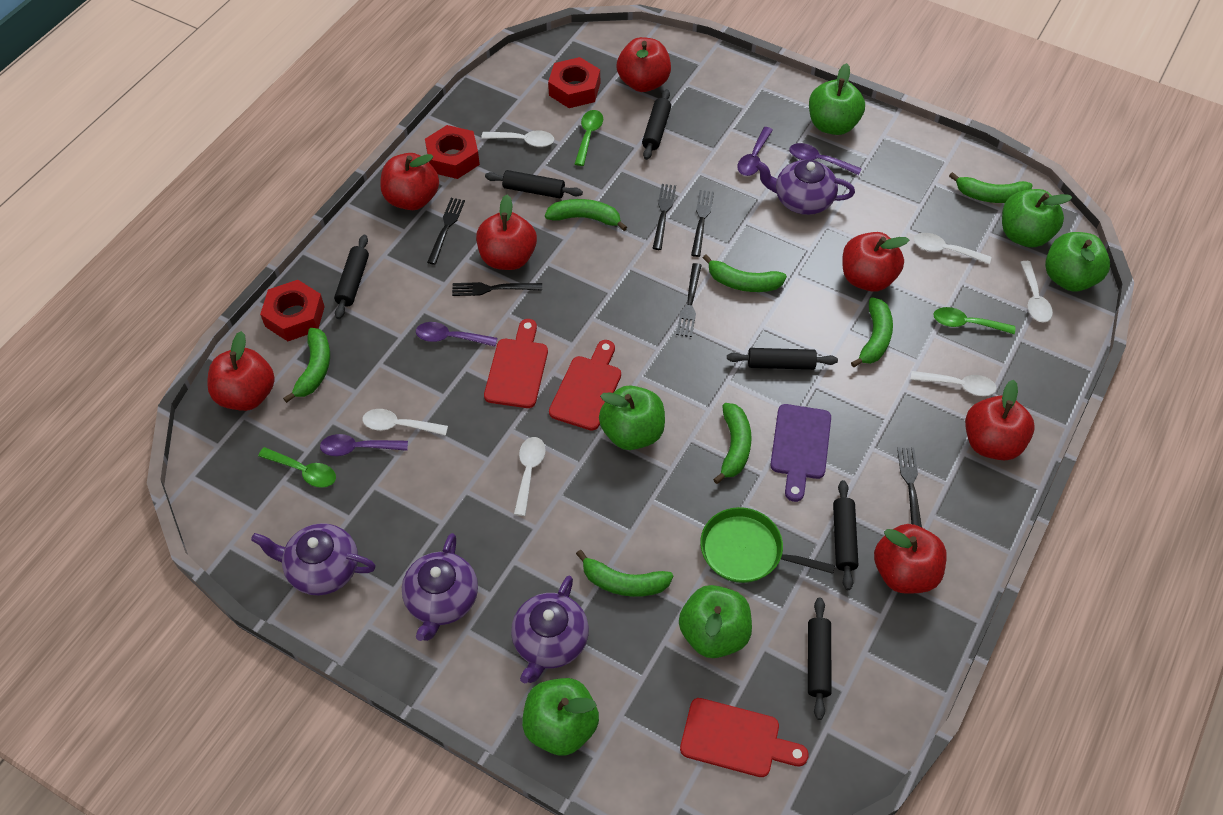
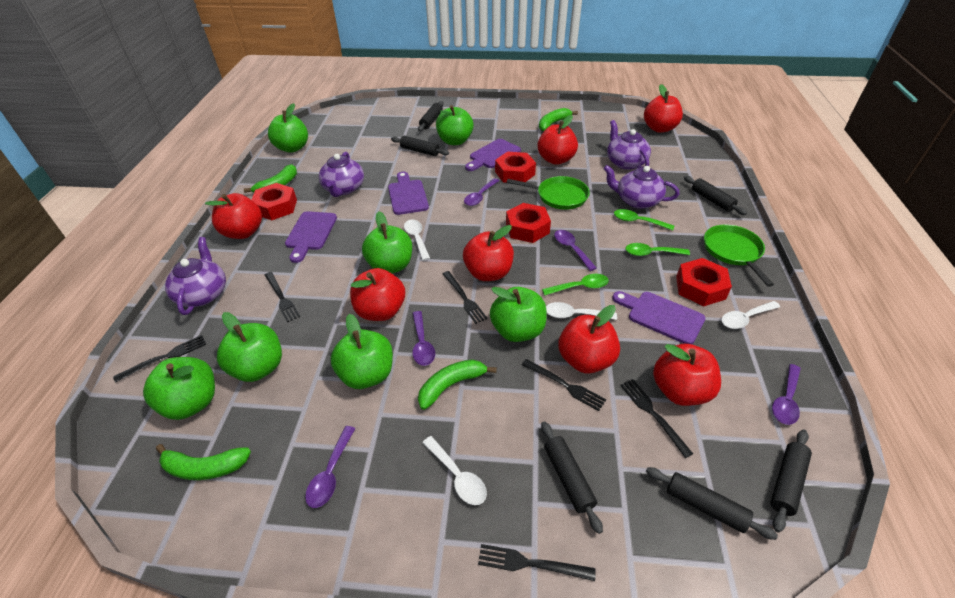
green apple: [522,678,599,756] [599,386,665,450] [679,585,752,658] [809,63,865,135] [1002,189,1072,247] [1045,232,1110,291] = 6 -> [143,357,215,420] [217,312,282,382] [268,103,308,153] [331,314,393,389] [362,211,412,273] [436,105,474,145] [490,287,547,342] = 7
green banana: [283,328,330,403] [545,199,627,231] [576,550,673,597] [703,254,787,292] [713,403,752,484] [851,297,893,367] [949,172,1033,203] = 7 -> [156,444,251,480] [244,164,297,193] [418,360,497,410] [539,108,578,131] = 4
green pan: [700,507,835,583] = 1 -> [507,176,590,210] [704,225,774,287] = 2
purple cutting board: [770,404,831,502] = 1 -> [285,211,337,263] [388,172,429,215] [465,139,521,171] [612,291,705,344] = 4
purple spoon: [320,434,408,456] [416,322,497,347] [737,127,773,176] [789,143,862,175] = 4 -> [305,426,356,508] [412,311,435,366] [464,178,499,206] [554,230,597,271] [772,364,801,425] = 5
red cutting board: [484,319,548,408] [549,340,621,430] [680,698,809,777] = 3 -> none = 0
red nut: [260,280,325,341] [425,125,480,179] [548,57,600,108] = 3 -> [251,183,297,220] [495,151,536,183] [506,203,551,243] [676,258,732,306] = 4
white spoon: [362,409,448,436] [481,130,554,147] [514,437,546,516] [911,371,997,396] [914,233,991,264] [1020,261,1053,323] = 6 -> [404,219,430,261] [422,436,487,505] [546,302,617,320] [721,301,780,329] = 4

